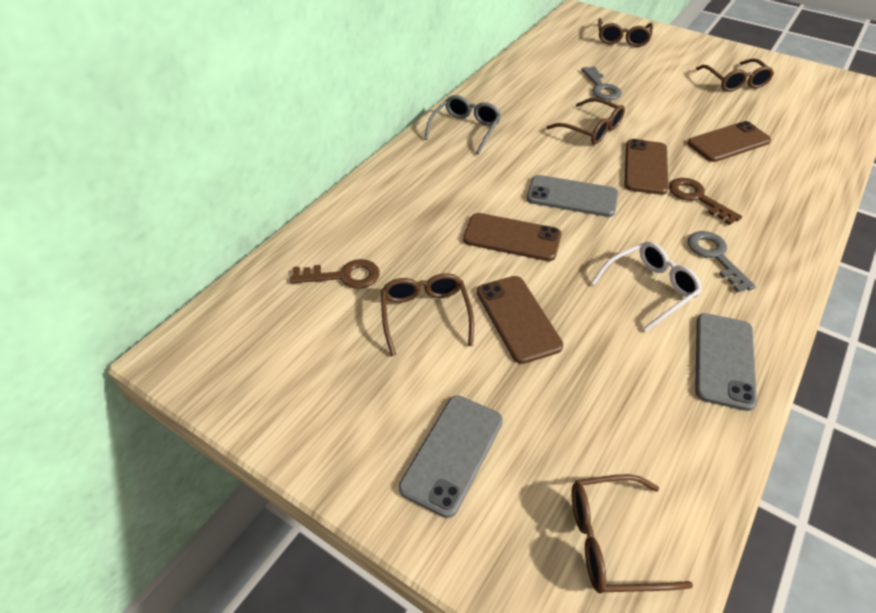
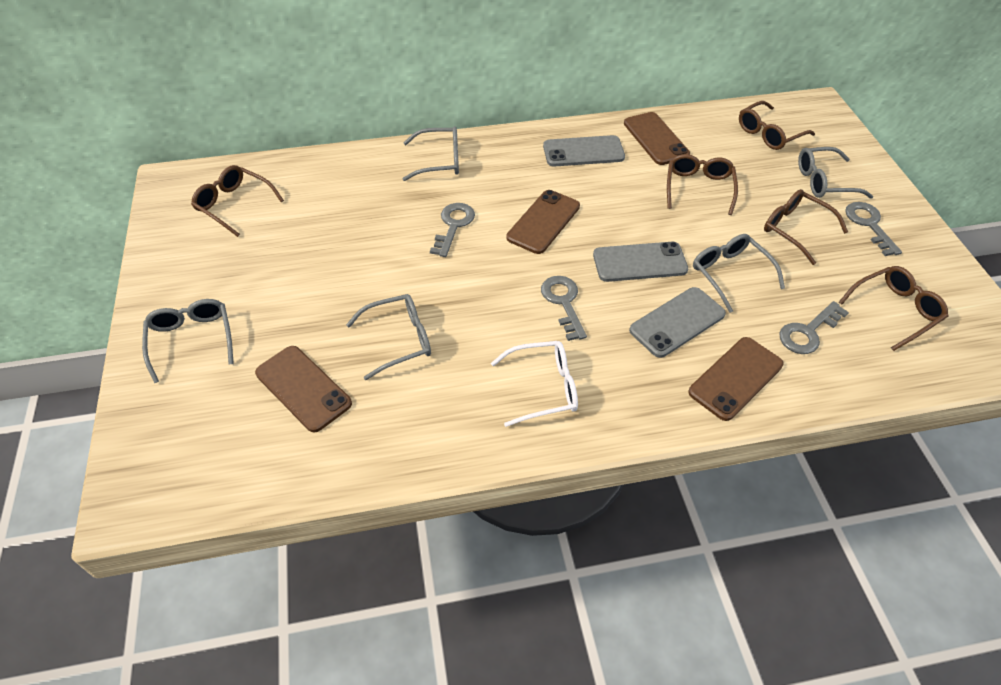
brown key: [290,259,380,289] [669,178,742,225] = 2 -> none = 0
grey glasses: [424,95,501,154] = 1 -> [142,299,234,383] [346,294,431,380] [403,126,459,181] [693,234,785,313] [798,147,873,199] = 5
grey key: [581,66,622,100] [688,231,756,293] = 2 -> [430,203,475,257] [541,276,587,341] [779,301,849,354] [845,202,902,256] = 4

